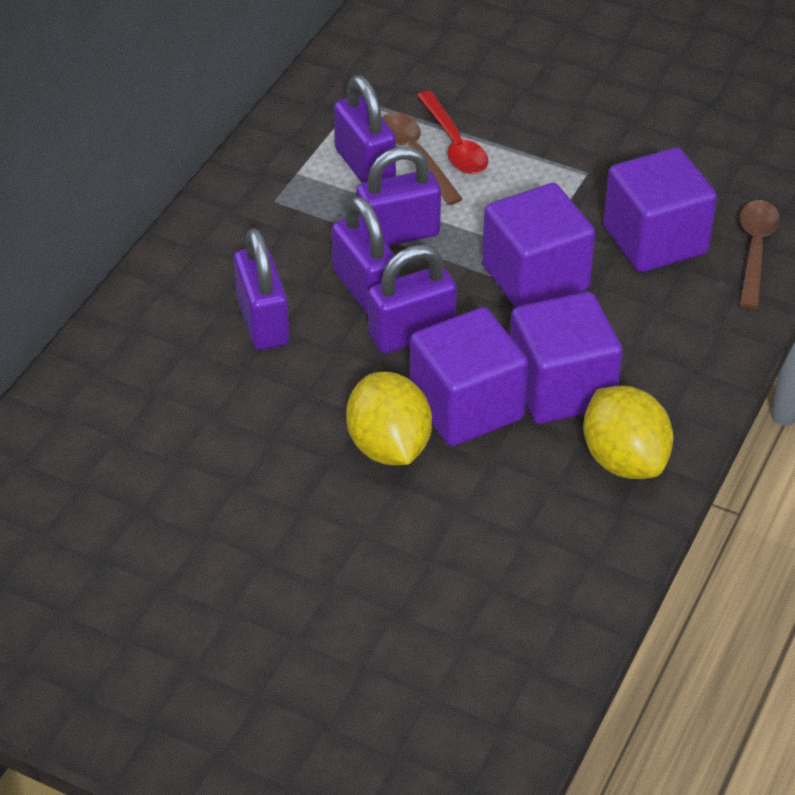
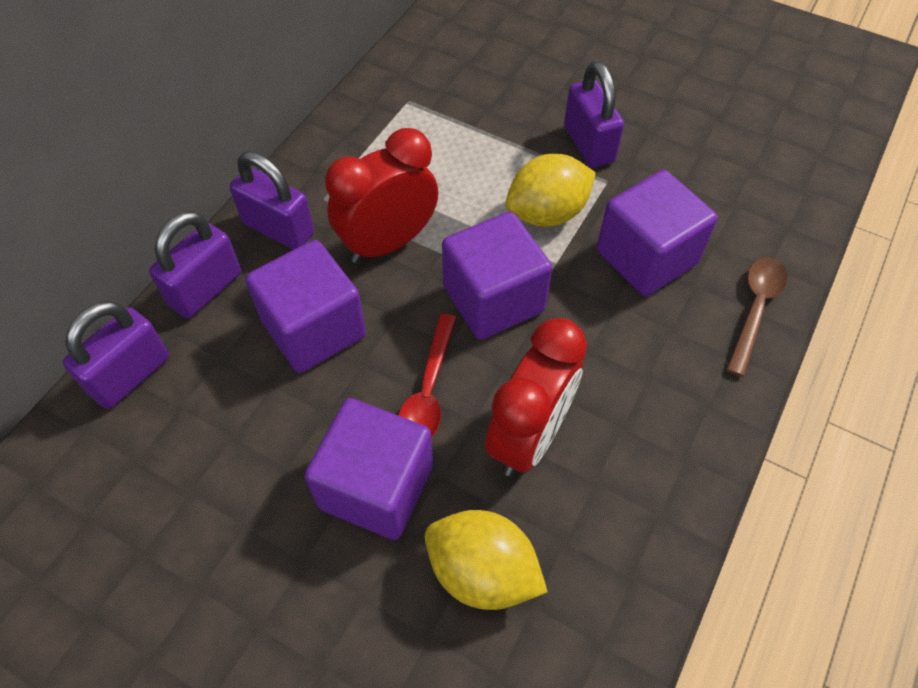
brown spoon: [382,112,463,205] [740,200,780,309] = 2 -> [726,257,788,377] = 1
purple padlock: [234,228,289,350] [332,196,399,314] [334,75,396,183] [356,146,441,246] [368,245,457,354] = 5 -> [63,301,169,409] [149,211,241,318] [230,152,314,250] [564,61,624,168] = 4
red clock: none = 0 -> [325,128,438,263] [485,318,587,476] = 2

